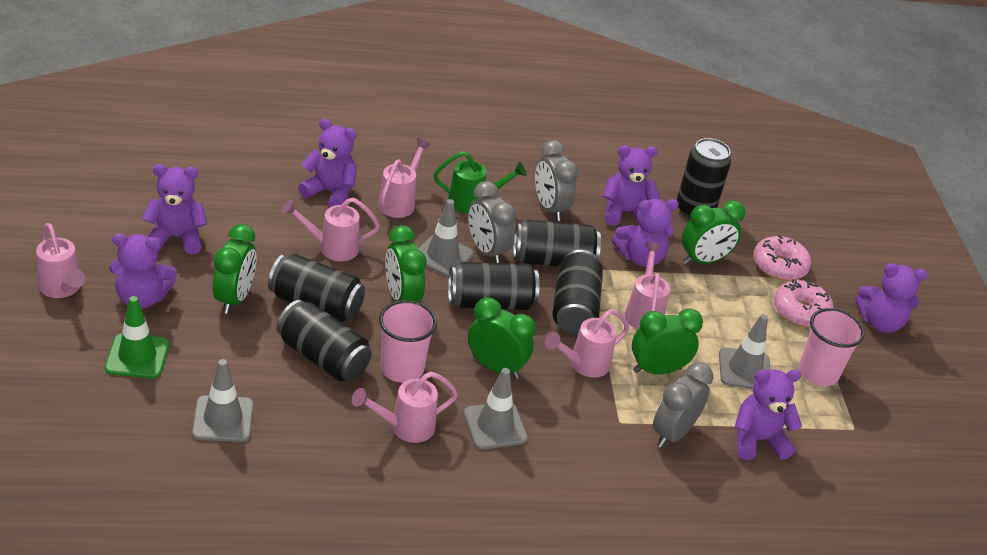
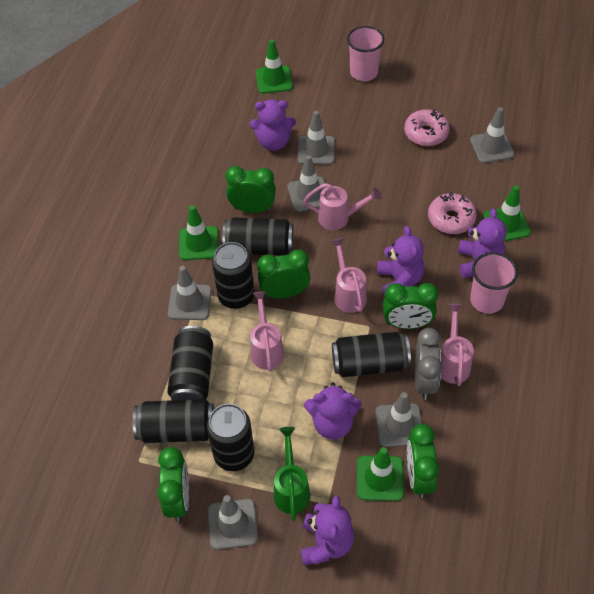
green traffic cone: [105,296,169,378] = 1 -> [179,205,219,260] [256,39,293,94] [357,447,404,501] [483,185,531,242] = 4
grey clock: [468,181,516,263] [535,140,578,221] [653,362,713,448] = 3 -> [415,328,442,400] = 1
grey traffic cone: [192,359,254,442] [418,199,474,277] [463,368,528,450] [719,314,771,389] = 4 -> [168,266,212,320] [208,495,258,550] [287,155,326,212] [298,111,335,165] [376,392,422,447] [470,107,514,163] = 6
pink watering can: [36,223,85,298] [282,198,380,261] [352,372,458,443] [378,138,431,218] [545,309,629,378] [625,242,670,330] = 6 -> [250,291,284,372] [303,183,381,230] [331,238,367,313] [441,304,474,386] = 4
purple teddy bear: [109,234,177,309] [142,164,207,254] [298,118,357,207] [602,145,660,226] [612,199,679,267] [735,369,802,460] [855,263,928,333] = 7 -> [249,99,296,151] [301,496,354,565] [304,382,362,440] [377,226,424,296] [458,208,507,278] = 5

